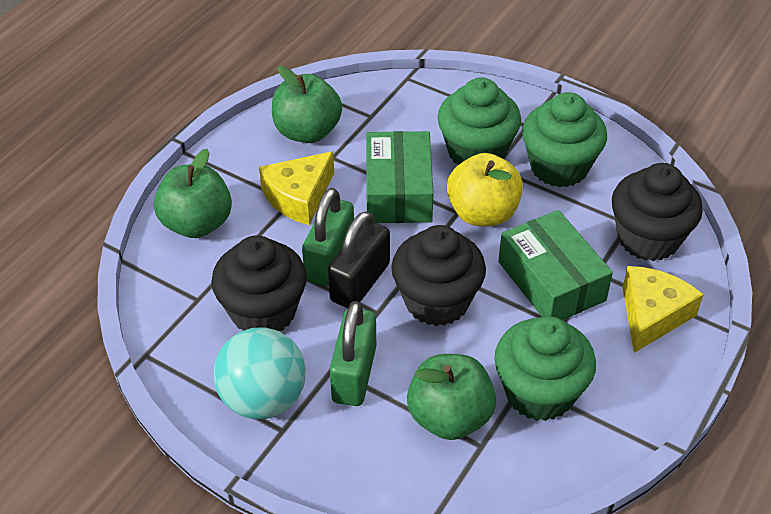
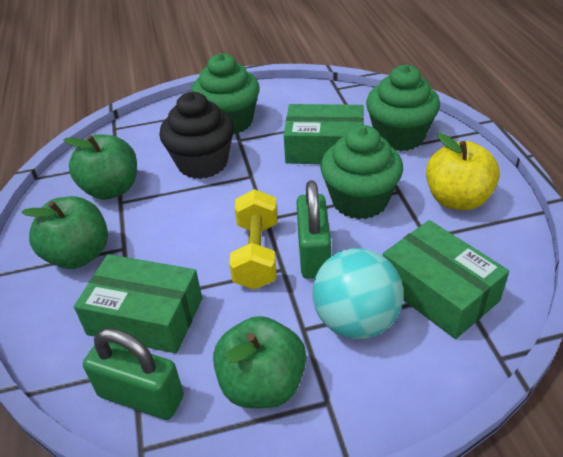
black cupcake: [211,235,307,331] [391,225,486,326] [612,163,703,261] = 3 -> [159,92,234,179] = 1
black padlock: [328,211,390,308] = 1 -> none = 0
green box: [366,131,434,223] [498,210,613,320] = 2 -> [74,254,202,354] [284,104,364,164] [383,220,509,339] = 3
yellow cheese: [259,151,334,225] [622,266,704,353] = 2 -> none = 0
yellow dumbbell: none = 0 -> [229,189,277,290] = 1

